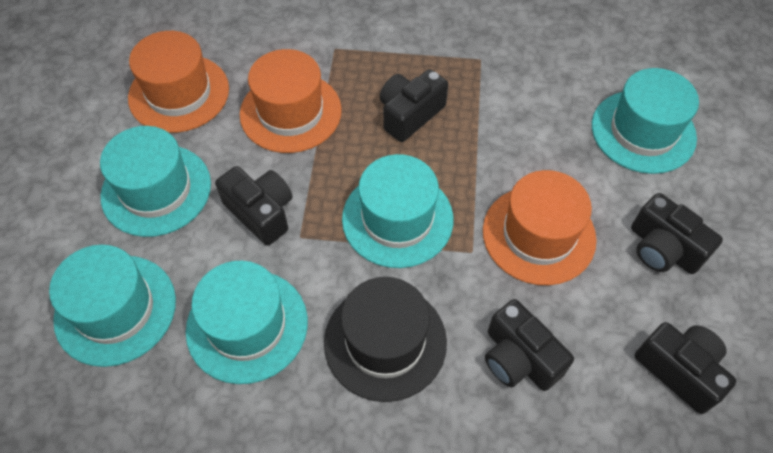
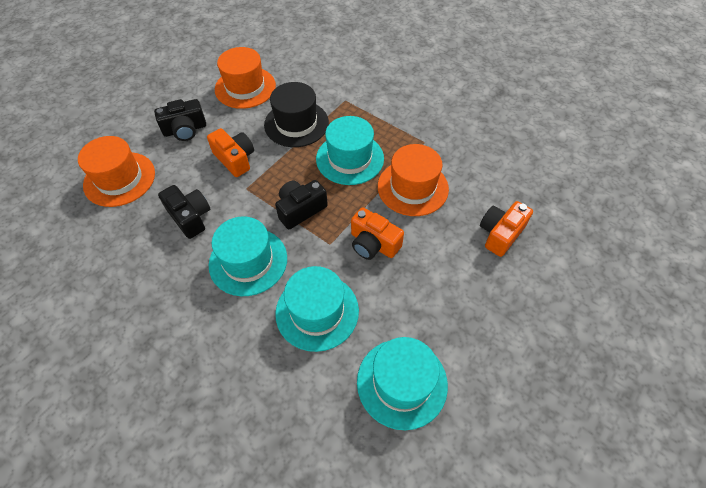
black camera: [215,166,292,246] [380,69,448,142] [485,299,574,391] [631,193,723,274] [635,322,736,414] = 5 -> [154,99,206,141] [158,185,210,239] [275,180,328,229] = 3
orange camera: none = 0 -> [207,128,254,177] [351,207,404,260] [480,201,533,257] = 3
turquoise hat: [49,245,176,367] [100,126,211,237] [186,261,308,384] [342,154,453,268] [592,68,699,174] = 5 -> [209,216,287,296] [275,266,359,352] [316,116,384,185] [357,337,448,430] = 4

